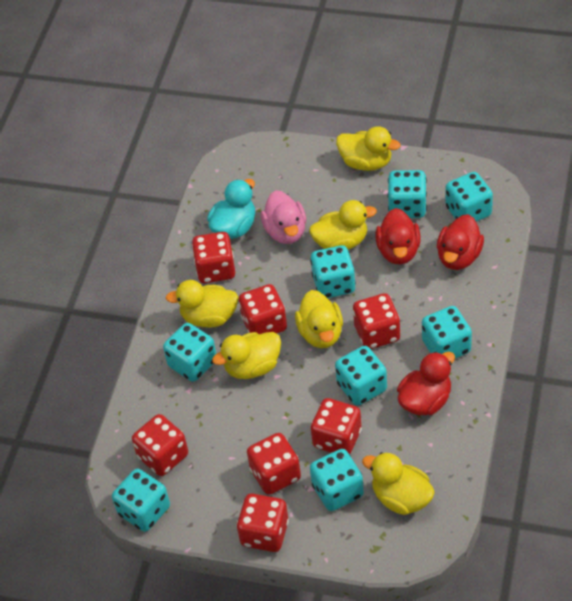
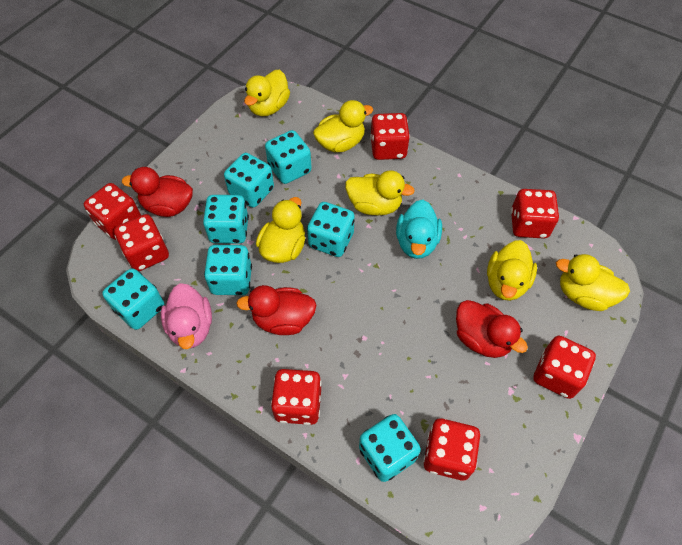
turquoise dice: [112,469,170,532] [163,323,216,382] [310,245,356,298] [310,449,364,511] [335,346,387,406] [387,170,427,218] [422,306,472,358] [445,172,493,222] = 8 -> [102,268,164,330] [203,195,249,244] [204,245,252,295] [224,153,274,208] [265,130,312,184] [307,202,355,257] [359,414,421,482] = 7

